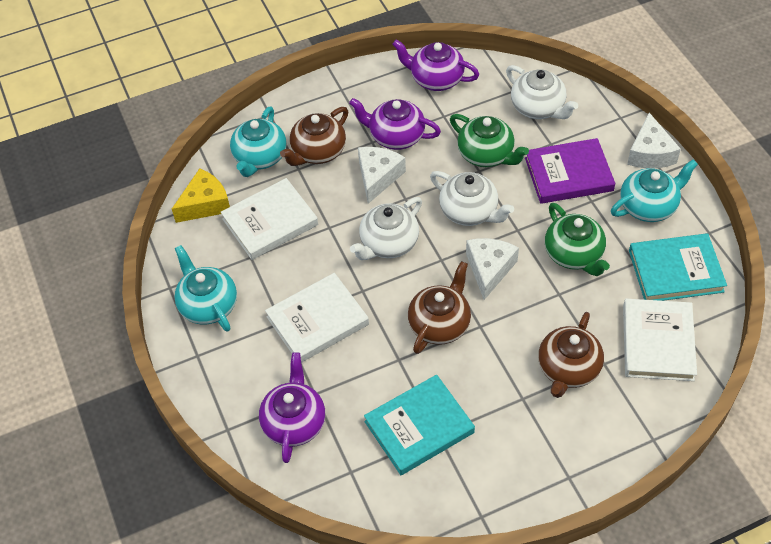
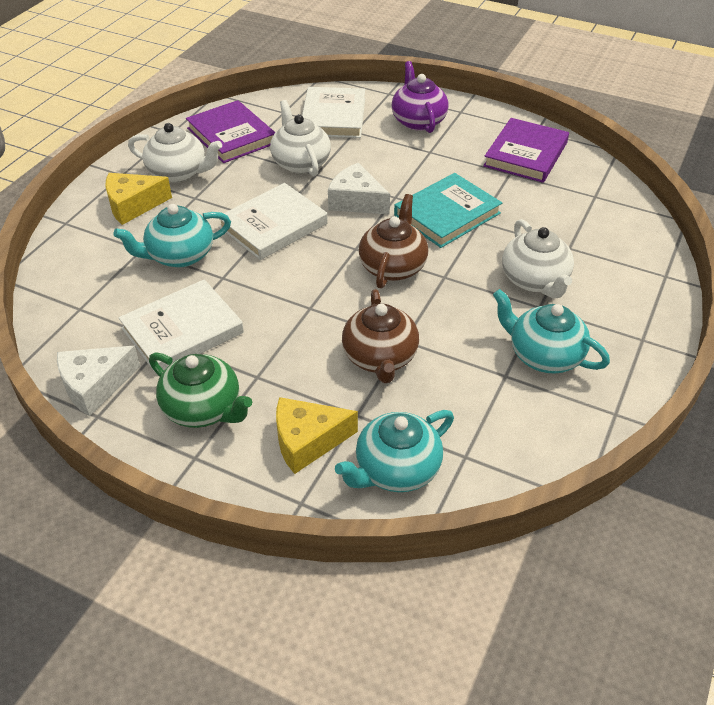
brown teapot: [280,107,348,166] [408,261,471,354] [538,312,604,398] = 3 -> [342,289,419,383] [359,194,428,288] = 2
green teapot: [450,114,529,167] [545,203,610,276] = 2 -> [149,353,252,428] = 1
purple book: [525,138,615,204] = 1 -> [186,100,276,163] [483,118,569,183] = 2
purple teapot: [259,352,325,463] [349,98,441,150] [392,40,479,91] = 3 -> [391,61,449,133] = 1
turquoise book: [364,375,475,475] [629,233,727,301] = 2 -> [394,173,502,248] = 1
white cheese: [358,147,406,204] [466,238,519,300] [627,113,681,168] = 3 -> [57,346,140,416] [328,163,390,215] = 2
yellow cheese: [172,168,230,223] = 1 -> [105,173,172,225] [276,397,358,474] = 2

